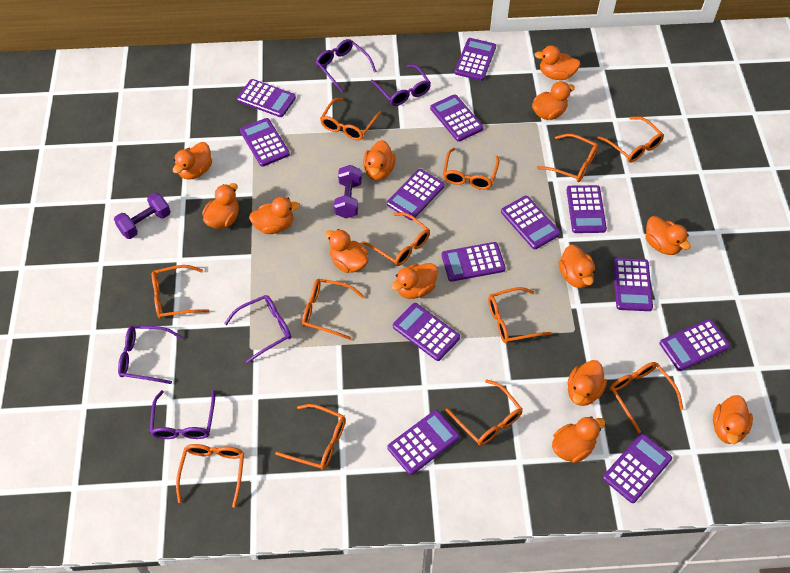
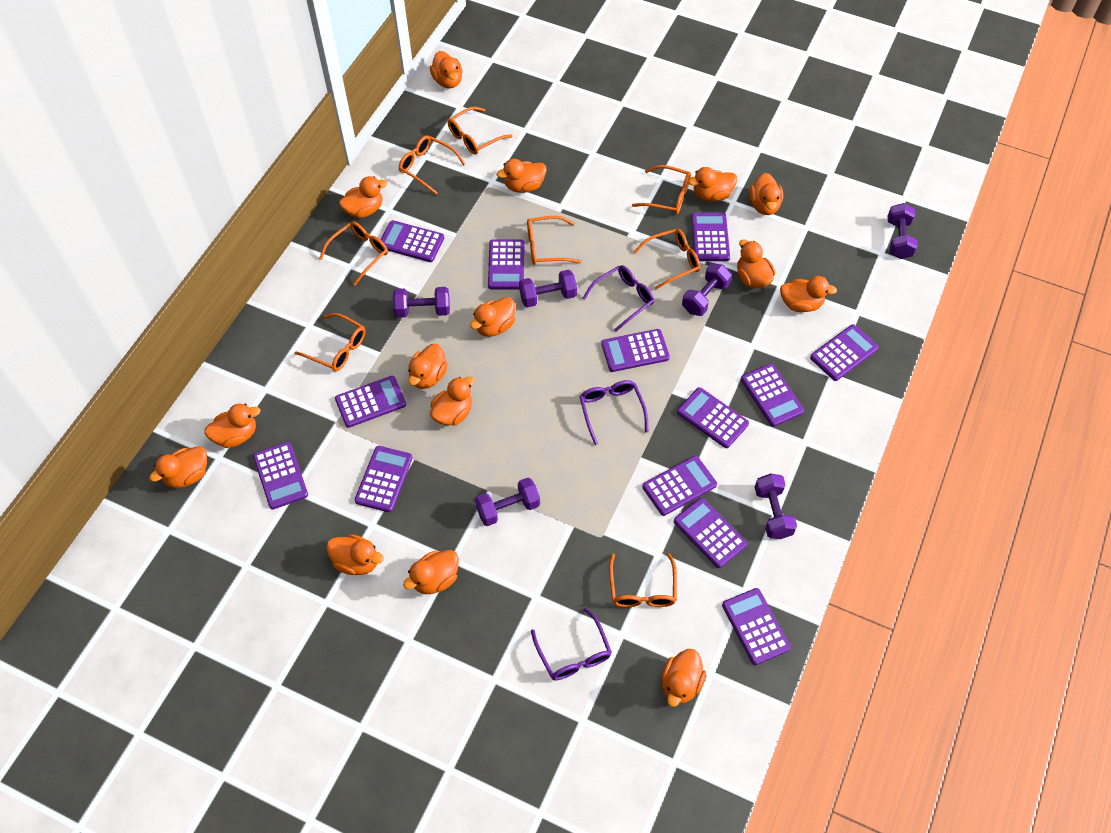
orange duck: [173,142,212,180] [202,183,239,229] [249,197,300,234] [325,229,369,273] [363,140,396,180] [391,263,438,299] [532,81,575,120] [534,45,581,80] [552,416,605,463] [559,244,595,288] [568,360,607,406] [645,216,691,255] [713,395,753,444] = 13 -> [149,446,207,488] [204,404,261,448] [326,534,384,575] [339,176,387,218] [403,550,459,594] [408,344,448,389] [430,51,463,88] [430,376,475,425] [470,297,515,337] [497,159,547,193] [661,649,706,707] [688,167,737,202] [737,239,775,288] [749,173,783,215] [780,276,837,312] = 15
orange glasses: [152,265,209,319] [176,444,244,508] [275,404,346,470] [302,279,365,340] [320,98,381,140] [362,212,430,266] [443,148,500,190] [446,379,523,446] [488,287,552,343] [537,134,598,182] [598,116,664,163] [610,362,683,433] = 12 -> [295,313,365,371] [319,221,388,286] [399,135,465,194] [448,107,513,155] [527,216,581,265] [609,553,677,607] [632,165,691,214] [634,229,700,290] = 8
purple dumbbell: [114,193,171,239] [334,165,362,218] = 2 -> [393,287,450,318] [475,478,540,526] [519,270,577,308] [682,263,732,316] [754,474,797,539] [888,203,918,259] = 6
purple glasses: [118,325,183,384] [150,390,215,439] [224,295,291,363] [316,39,377,92] [371,64,431,106] = 5 -> [531,608,612,681] [579,380,648,445] [583,265,654,332] = 3

